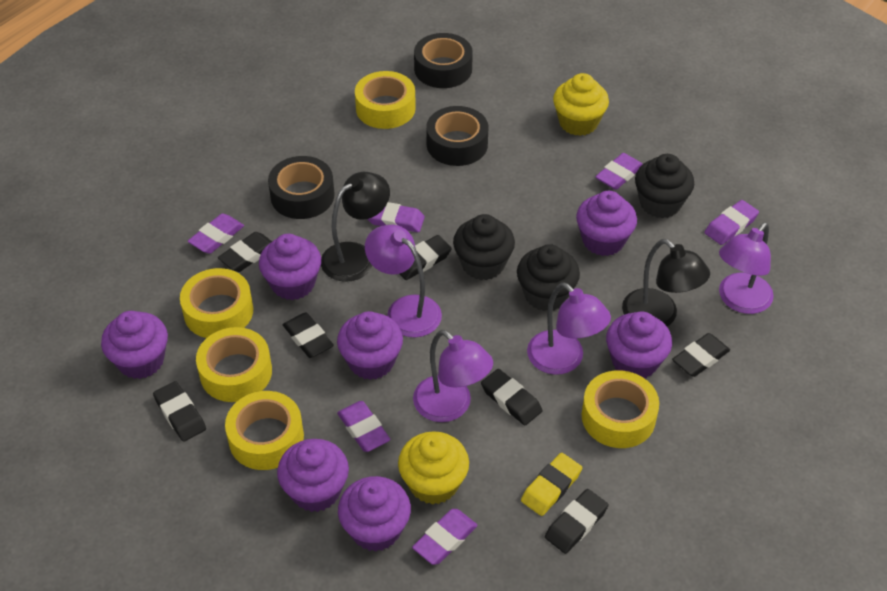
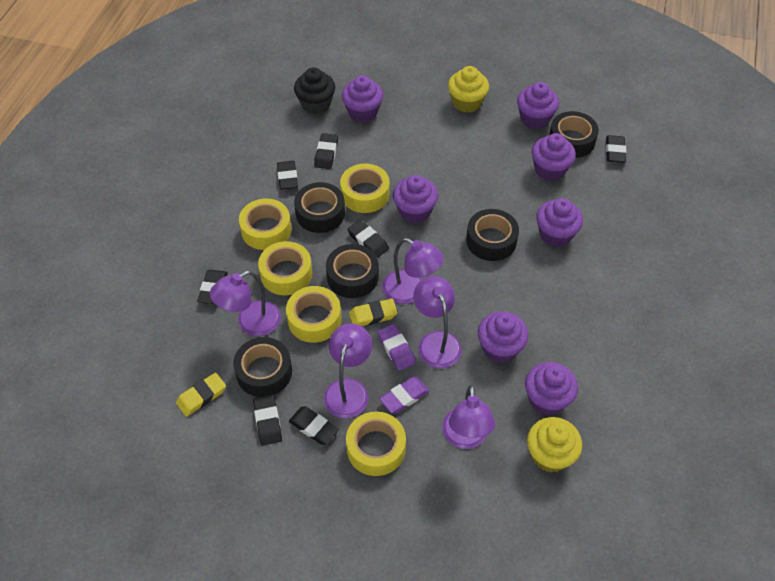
black cupcake: [453,214,515,280] [517,244,580,311] [635,154,694,218] = 3 -> [294,67,335,114] = 1
black lamp: [321,172,390,282] [622,239,710,326] = 2 -> none = 0
black tape: [268,156,335,219] [414,33,473,88] [426,106,489,166] = 3 -> [233,337,292,397] [294,182,345,233] [326,244,379,298] [466,209,519,261] [549,111,599,158] = 5
purple eraser: [188,213,244,254] [337,401,391,452] [368,202,425,232] [412,509,478,565] [595,153,643,190] [704,200,759,245] = 6 -> [377,324,416,371] [380,377,429,414] = 2
purple lamp: [365,225,442,337] [413,330,493,422] [527,282,611,375] [719,222,774,314] = 4 -> [210,271,281,336] [324,323,372,418] [382,238,444,304] [413,276,462,368] [442,385,495,449] = 5
yellow eraser: [521,453,582,516] = 1 -> [176,373,226,417] [349,299,398,326] = 2

